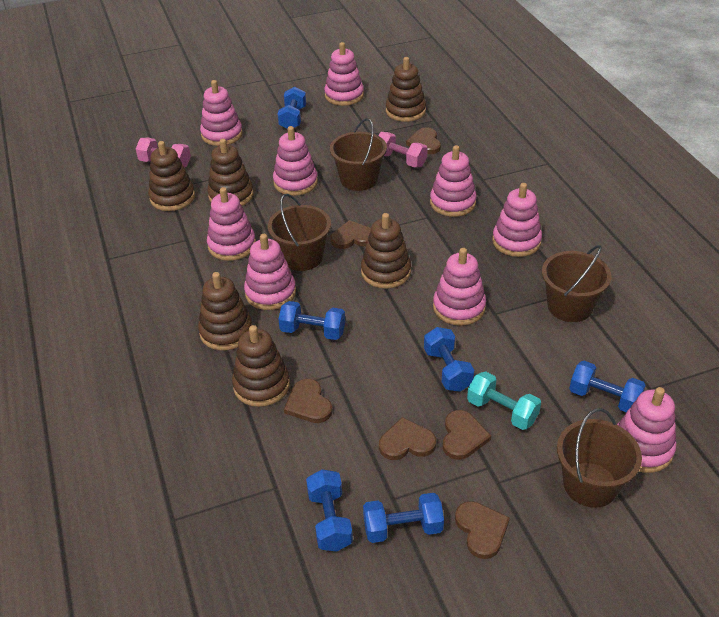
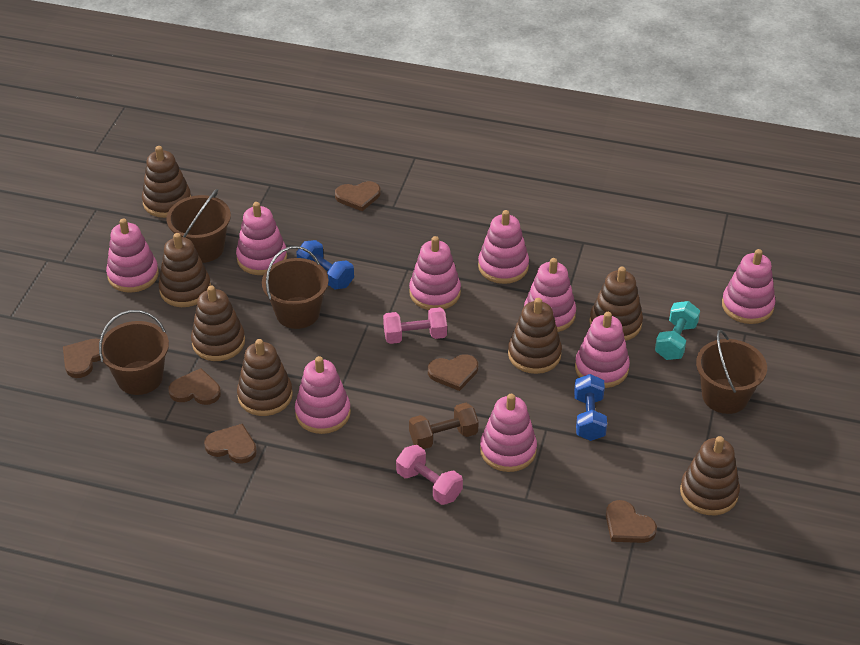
blue dumbbell: [278,87,306,129] [278,301,345,340] [306,469,353,552] [363,493,444,543] [424,327,474,392] [569,361,646,412] = 6 -> [296,240,354,289] [574,374,607,441] = 2
brown dumbbell: none = 0 -> [409,403,479,449] = 1
brown stacking toy: [148,141,195,211] [198,272,252,351] [207,139,253,206] [232,325,290,407] [361,213,411,289] [386,57,426,122] = 6 -> [142,146,191,218] [158,233,211,307] [191,286,245,361] [237,339,293,416] [508,298,562,374] [589,267,643,341] [680,436,740,515] = 7

